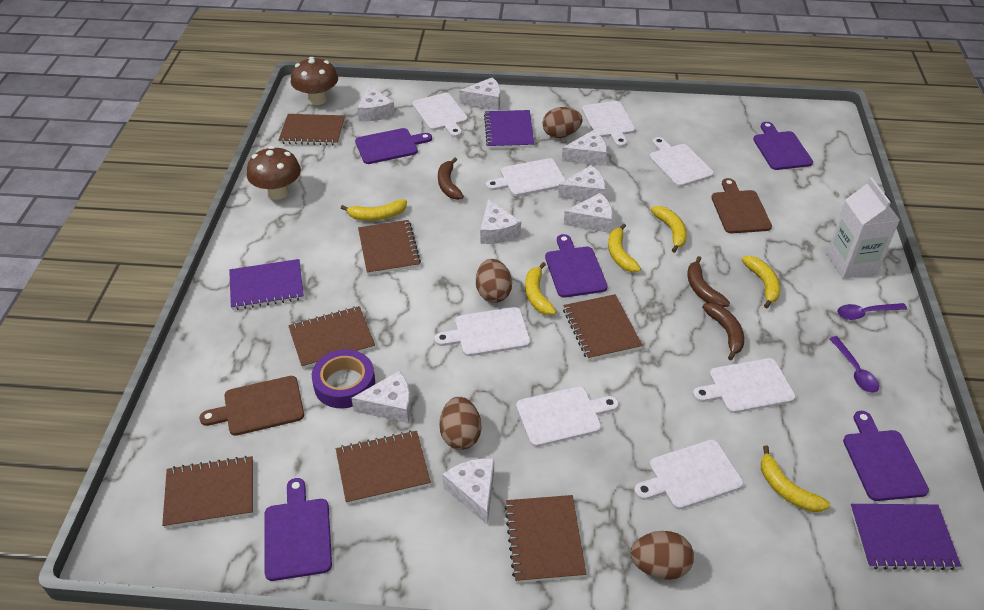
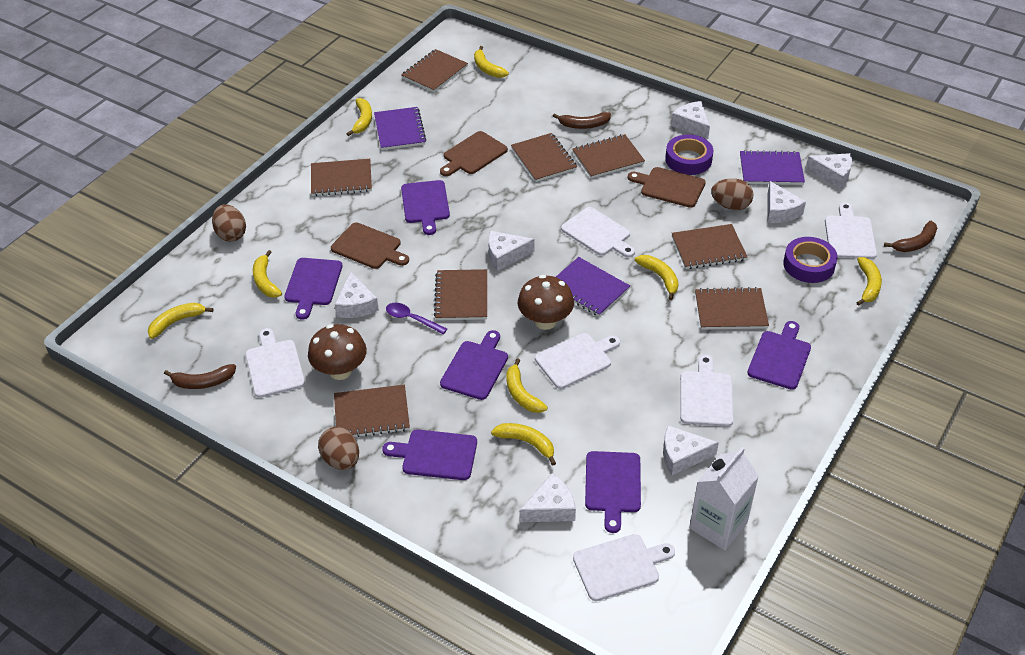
brown cutting board: [199,376,304,436] [711,178,772,233] = 2 -> [331,222,409,269] [440,131,508,176] [628,167,706,208] = 3
brown egg: [439,397,481,450] [476,259,512,303] [542,107,583,138] [631,531,694,580] = 4 -> [212,205,246,242] [318,427,359,470] [711,178,754,210] = 3
brown notebook: [162,456,253,528] [278,114,345,145] [288,306,375,369] [336,431,431,504] [358,220,421,275] [504,495,586,583] [563,294,643,360] = 7 -> [311,159,372,196] [334,385,410,437] [401,49,468,92] [434,269,487,320] [511,133,577,182] [573,134,645,179] [672,224,747,269] [695,287,769,330] = 8
purple cutting board: [264,478,332,581] [355,128,432,164] [545,234,608,298] [753,122,813,170] [843,411,929,501] = 5 -> [284,258,342,320] [382,430,477,480] [401,180,450,235] [440,330,508,400] [585,451,641,533] [747,321,811,390] = 6
purple spoon: [829,336,879,393] [837,303,907,320] = 2 -> [386,303,447,334] = 1
purple tape: [312,349,375,408] = 1 -> [665,134,713,175] [783,237,838,283] = 2
white cheese: [351,370,411,423] [357,85,395,121] [443,458,494,525] [459,77,500,110] [480,199,521,244] [558,165,605,201] [562,130,607,166] [564,193,613,233] = 8 -> [335,272,379,318] [488,231,534,271] [519,473,576,522] [663,426,719,475] [671,101,710,139] [767,181,806,223] [806,153,852,189] = 7
white cutting board: [412,93,468,137] [434,307,530,356] [486,158,566,196] [516,386,619,447] [582,101,636,147] [634,440,743,510] [649,137,714,187] [693,358,796,413] = 8 -> [245,328,305,398] [535,333,620,389] [561,207,635,258] [573,534,675,601] [680,355,734,427] [825,202,877,259] = 6
yellow banana: [341,200,407,221] [525,262,556,315] [608,223,641,272] [651,206,687,253] [742,256,781,308] [761,445,830,512] = 6 -> [148,303,214,339] [253,250,282,298] [346,98,372,136] [474,46,509,78] [491,423,556,466] [507,358,548,413] [635,255,679,300] [856,257,882,306] = 8

